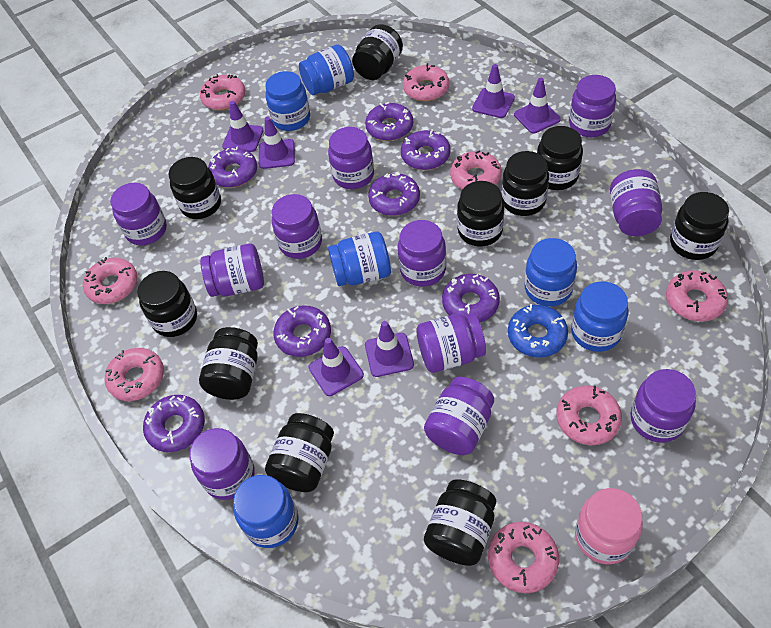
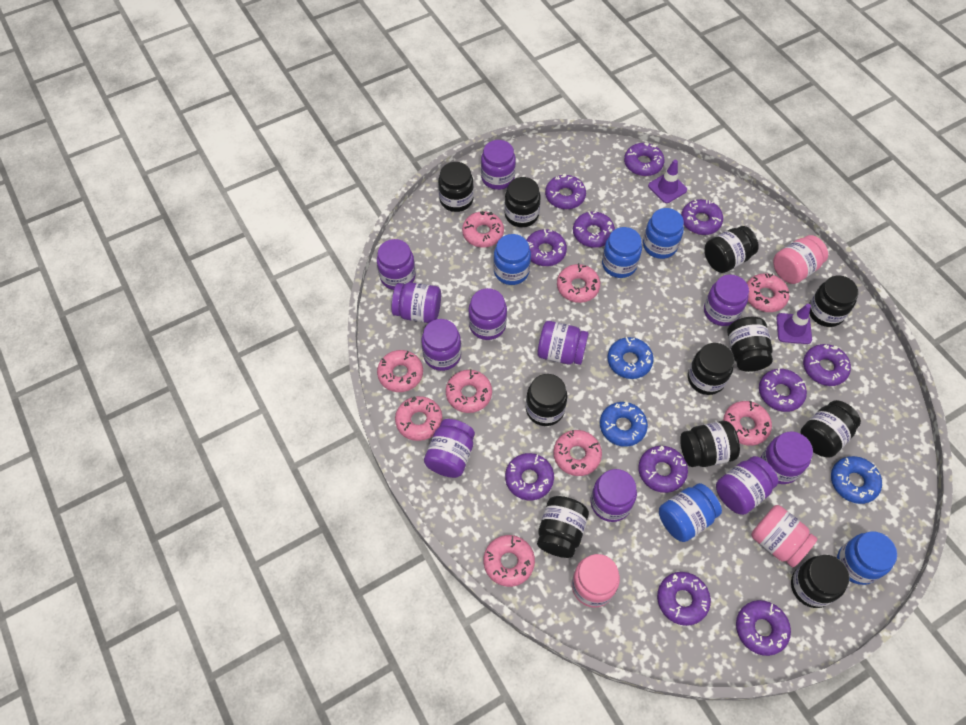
black jar: [137,271,197,337] [169,157,221,219] [199,327,258,400] [265,413,334,492] [352,24,403,80] [424,479,496,566] [457,181,504,247] [502,151,549,216] [537,126,583,190] [670,192,729,260] = 10 -> [438,162,474,212] [504,177,541,227] [526,374,568,426] [537,496,589,558] [680,421,740,467] [688,343,734,395] [704,226,759,273] [727,317,773,372] [791,555,850,608] [800,400,861,457] [809,275,859,327] = 11
blue donut: [508,304,568,358] = 1 -> [600,402,648,447] [607,337,654,379] [831,456,882,504] = 3
blue jar: [233,475,299,548] [265,71,310,131] [299,44,354,95] [328,231,391,286] [525,238,577,306] [571,281,628,352] = 6 -> [493,234,531,285] [602,227,642,278] [643,208,684,259] [659,483,722,542] [837,531,897,585] = 5
pink donut: [83,257,138,304] [105,348,164,401] [200,74,245,110] [403,63,449,101] [450,151,502,190] [488,522,559,593] [556,385,622,445] [666,270,728,322] = 8 -> [377,350,423,392] [395,396,443,441] [446,369,492,413] [462,211,504,248] [484,535,535,587] [553,430,602,476] [557,263,600,303] [723,401,772,446] [747,273,789,312] = 9
pink jar: [575,488,643,564] = 1 -> [572,554,620,608] [751,505,817,567] [773,235,828,284] = 3
purple donut: [143,395,205,452] [208,146,257,188] [273,305,331,357] [365,102,413,141] [368,172,420,216] [401,129,450,170] [442,274,500,322] = 7 -> [505,453,554,500] [527,228,567,266] [545,174,586,209] [573,211,615,248] [624,143,665,176] [638,446,688,493] [657,572,711,626] [681,199,723,235] [736,600,791,656] [759,368,807,412] [803,344,851,386] = 11
purple traffic cone: [222,101,263,152] [259,117,295,169] [309,338,364,396] [365,321,414,377] [472,64,515,118] [514,78,561,133] = 6 -> [648,160,687,203] [776,304,812,344] = 2

